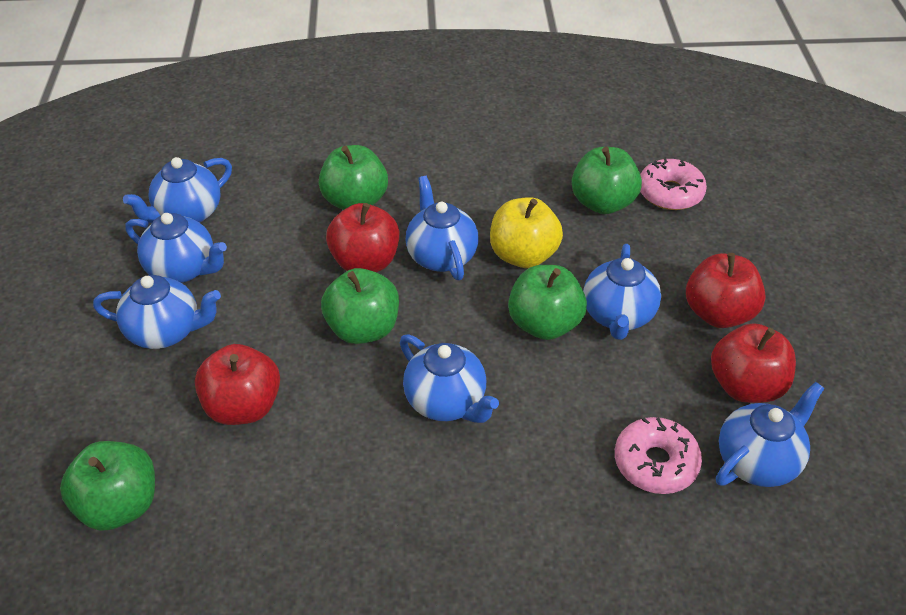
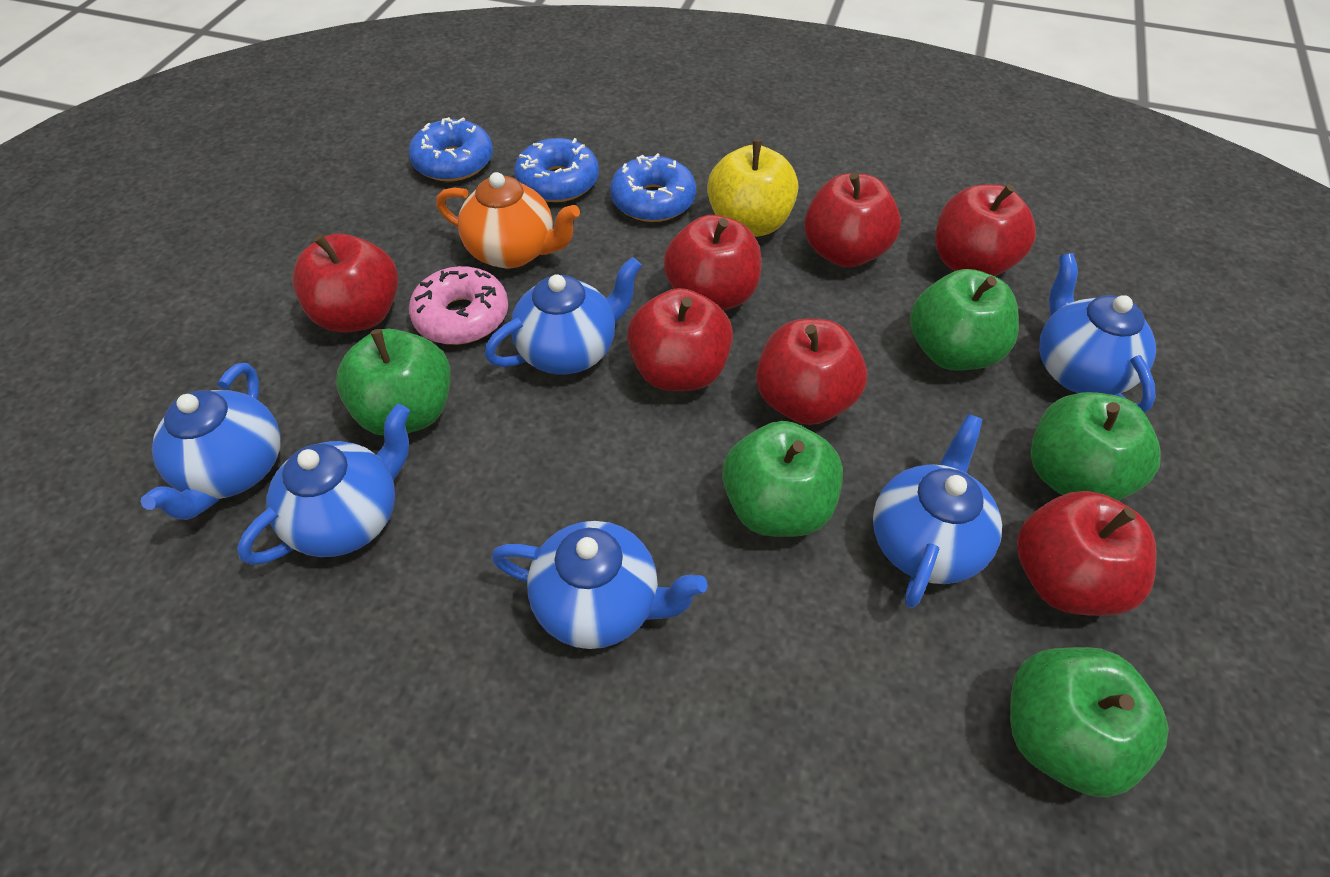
blue donut: none = 0 -> [409,117,493,182] [514,138,599,202] [610,153,696,222] = 3
blue teapot: [93,275,221,349] [123,157,232,223] [126,213,227,283] [400,334,499,423] [406,176,479,280] [583,244,661,340] [716,382,824,487] = 7 -> [140,363,281,520] [237,404,410,565] [484,257,642,374] [491,521,707,649] [873,414,1002,608] [1039,253,1156,413] = 6
orange teapot: none = 0 -> [436,172,580,268] = 1
pink donut: [615,417,702,494] [640,157,707,210] = 2 -> [409,266,508,345] = 1
red apple: [195,344,280,425] [326,203,399,272] [686,253,766,328] [711,323,796,403] = 4 -> [292,234,398,333] [627,288,733,391] [664,215,761,310] [756,319,867,425] [804,172,901,268] [935,184,1036,276] [1017,491,1157,616] = 7

